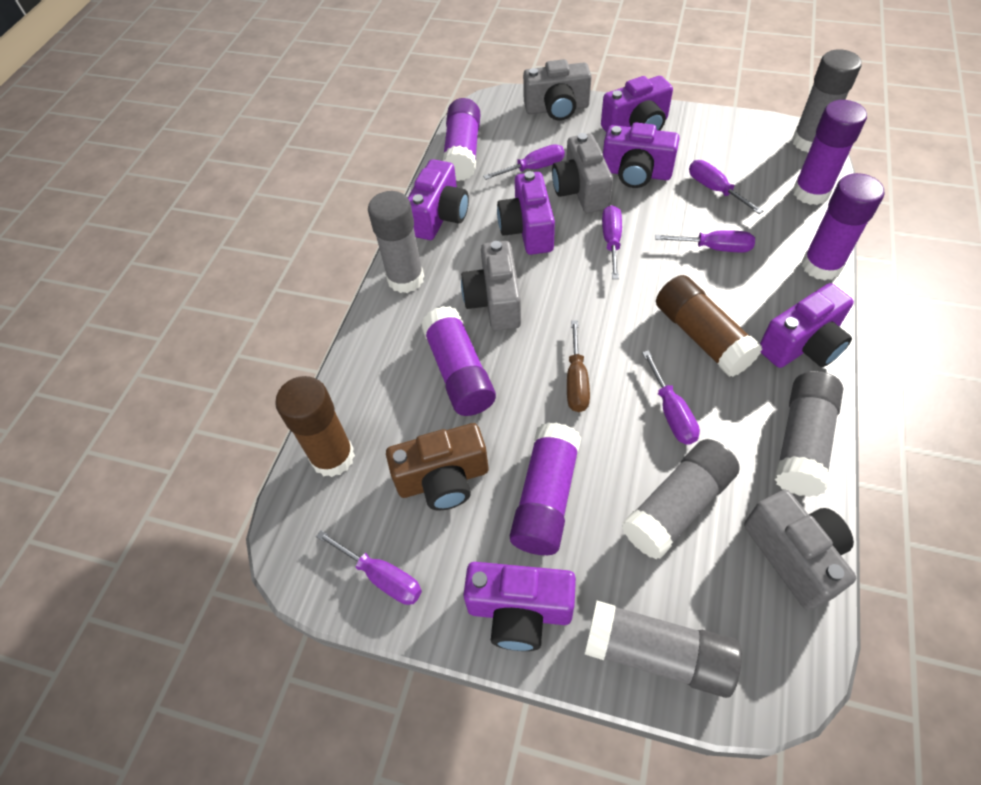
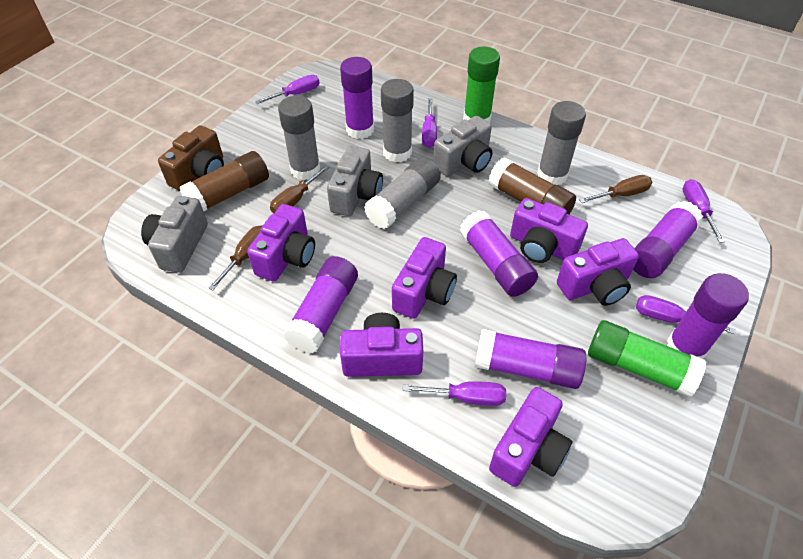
brown screwdriver: [567,320,590,412] = 1 -> [208,225,262,290] [270,165,330,214] [579,175,652,203] = 3
green glue stick: none = 0 -> [463,46,500,123] [588,320,706,397] = 2
grey camera: [461,241,521,331] [523,59,592,121] [552,133,613,213] [744,490,856,610] = 4 -> [141,196,208,273] [327,146,383,216] [433,116,492,177] = 3
grey glue stick: [368,191,424,293] [585,601,742,698] [622,439,740,560] [775,371,844,497] [792,49,862,152] = 5 -> [278,96,320,181] [364,157,441,229] [381,79,414,163] [537,101,586,185] = 4
purple glue stick: [421,306,496,416] [442,98,480,181] [510,422,581,555] [793,100,867,205] [802,173,884,281] = 5 -> [283,256,358,353] [340,57,374,139] [460,211,538,297] [475,329,586,389] [633,201,703,278] [667,273,749,359] = 6
purple screwdriver: [316,530,422,605] [483,144,565,180] [602,205,622,279] [642,350,700,444] [655,230,755,252] [689,160,763,214] = 6 -> [255,75,319,104] [403,381,506,406] [422,98,437,148] [636,295,735,334] [682,179,725,243] = 5

